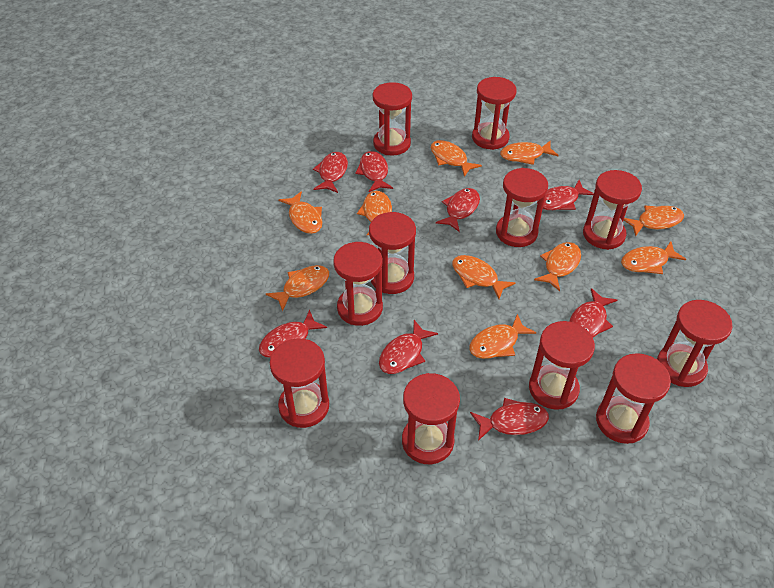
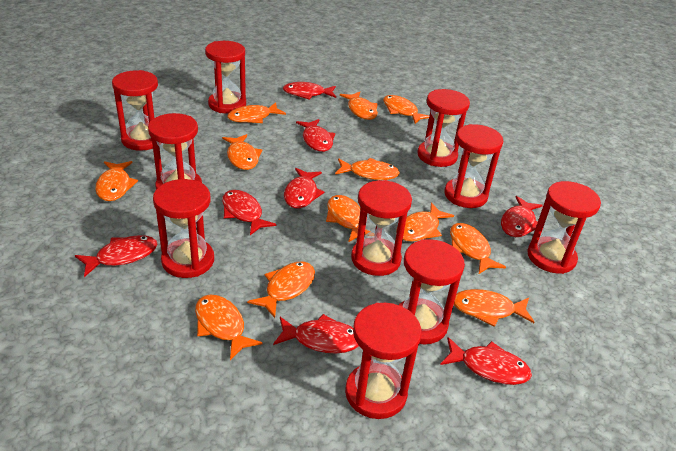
orange fish: [266,265,329,311] [279,191,322,234] [357,191,392,235] [431,140,482,177] [452,255,515,299] [469,314,536,359] [500,140,559,165] [534,242,581,291] [621,241,686,274] [624,206,684,237] = 10 -> [95,161,138,201] [195,295,263,360] [222,134,262,170] [227,102,286,123] [247,262,315,318] [326,195,370,242] [335,158,400,180] [340,92,378,120] [383,95,429,124] [396,202,454,242] [450,223,506,275] [454,289,534,327] = 12
red hourglass: [270,338,329,428] [333,242,383,326] [369,212,416,294] [373,82,412,155] [402,373,460,464] [472,77,516,150] [496,168,548,247] [529,321,595,410] [583,170,642,250] [596,353,671,444] [657,300,732,387] = 11 -> [112,70,158,151] [148,113,202,189] [153,179,214,278] [205,41,246,114] [345,303,421,419] [351,180,412,276] [399,239,465,344] [418,89,470,167] [444,124,503,208] [527,181,601,274] = 10

